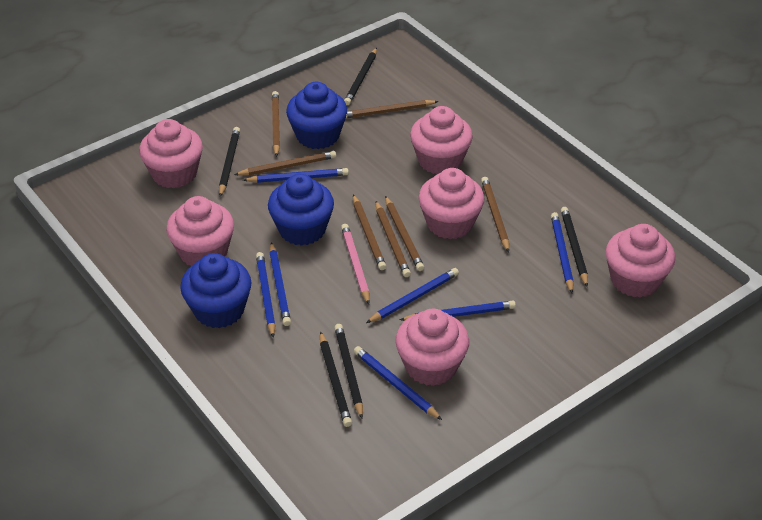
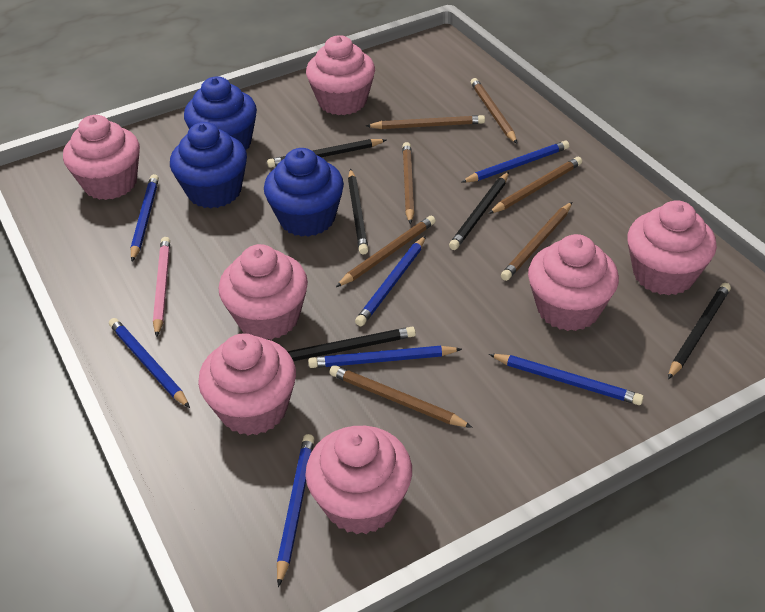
pink cupcake: [139,119,203,188] [166,196,234,266] [395,309,469,386] [410,106,473,174] [419,168,484,239] [606,224,675,298] = 6 -> [63,115,140,200] [198,333,296,436] [219,244,308,340] [305,426,412,534] [306,35,375,115] [528,234,619,331] [627,200,717,295] = 7

